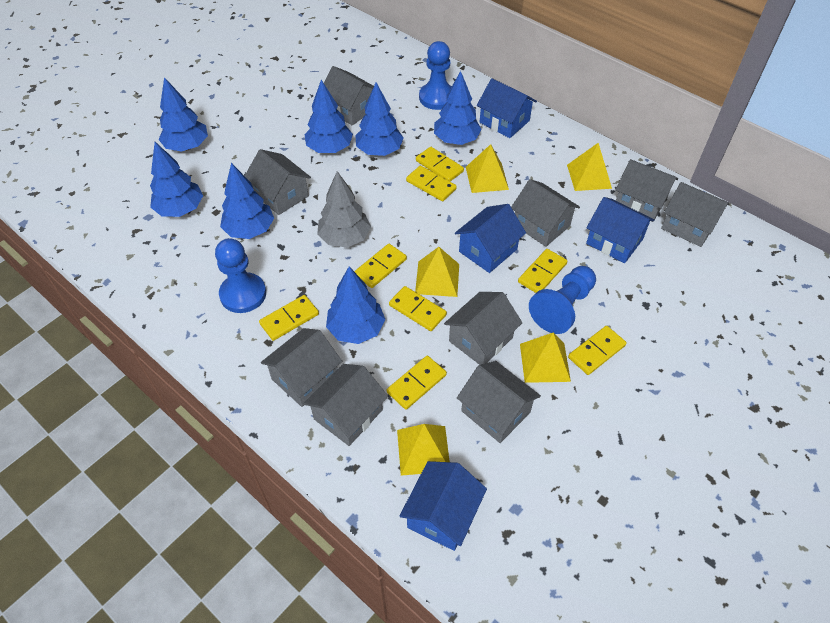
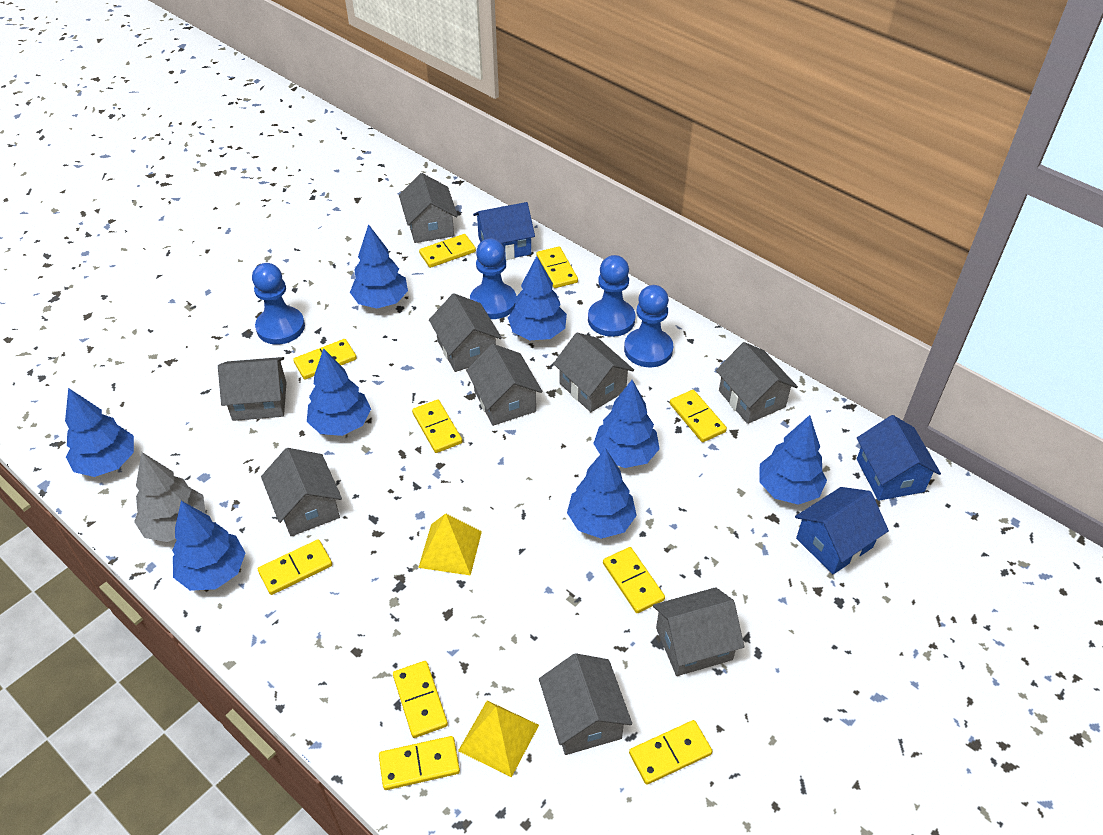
blue house: [399,461,487,551] [455,204,526,273] [477,78,537,138] [586,197,655,263] = 4 -> [473,202,535,260] [795,487,889,574] [857,415,941,501] = 3
blue pawn: [215,238,266,313] [419,41,452,110] [529,266,596,334] = 3 -> [252,263,305,345] [470,238,516,319] [588,255,635,337] [624,285,673,367] = 4
blue tree: [150,142,203,217] [159,77,208,152] [220,163,274,239] [305,80,353,153] [326,266,385,344] [355,82,404,156] [434,71,481,145] = 7 -> [65,388,134,477] [172,501,245,591] [307,348,371,436] [350,224,408,308] [508,256,567,340] [567,448,637,539] [593,380,660,468] [759,415,827,505] = 8
yellow domino: [259,295,319,341] [354,244,407,288] [387,356,447,410] [389,286,447,331] [406,166,457,201] [416,147,464,181] [518,249,567,293] [568,326,627,375] = 8 -> [258,539,332,595] [293,339,357,379] [379,736,460,790] [393,661,448,738] [412,400,462,453] [419,234,476,268] [536,246,578,288] [603,547,665,613] [629,720,712,785] [670,390,727,442] = 10
yellow pyramid: [397,424,450,476] [415,247,459,297] [466,144,509,193] [520,333,571,383] [567,143,612,191] = 5 -> [418,514,482,576] [458,701,539,777] = 2

